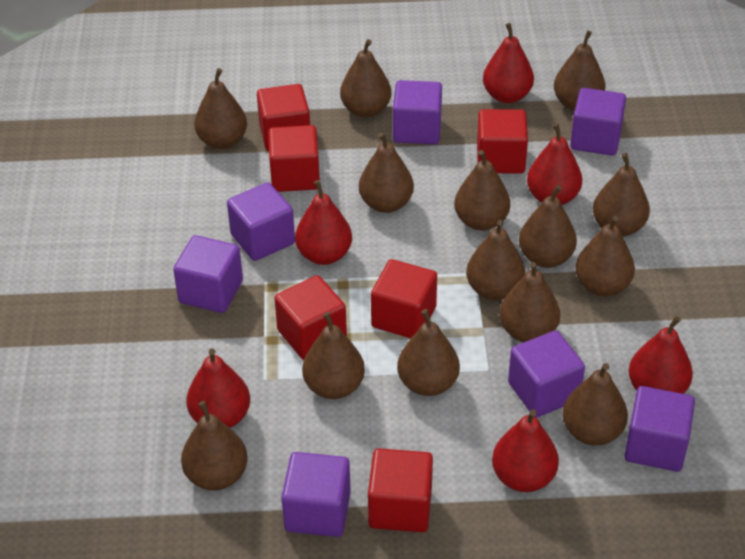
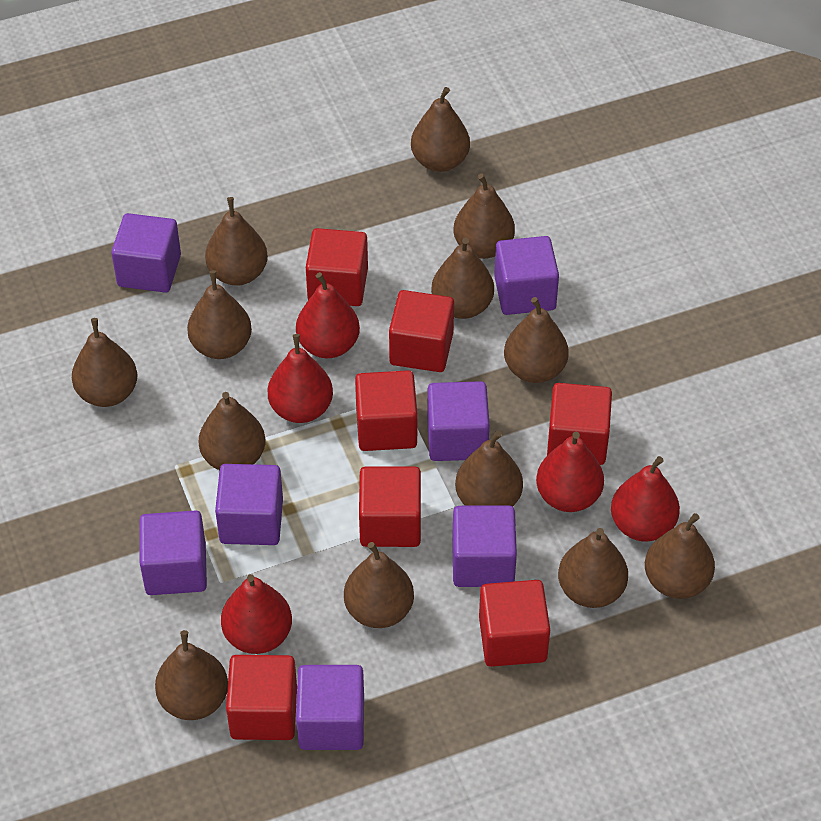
brown pear: [181,401,248,491] [194,68,247,149] [302,312,365,399] [340,39,391,118] [359,132,414,213] [397,309,460,396] [454,150,510,231] [466,220,525,300] [500,262,560,342] [519,185,577,268] [554,30,605,111] [562,363,628,446] [575,216,635,297] [593,153,650,237] = 14 -> [72,318,137,407] [155,630,228,720] [187,270,252,359] [199,392,265,470] [205,197,268,286] [344,542,414,628] [411,87,470,172] [431,237,494,319] [454,174,515,259] [455,431,523,506] [504,297,568,383] [558,528,628,608] [645,513,715,599] = 13
red cube: [257,84,310,151] [268,125,320,192] [274,275,347,360] [368,448,433,532] [371,259,437,338] [477,109,528,174] = 6 -> [226,655,297,740] [306,228,368,306] [355,370,417,451] [359,467,421,547] [389,290,454,372] [479,580,550,667] [547,383,612,465] = 7
red pear: [186,348,250,428] [295,180,352,265] [483,23,534,103] [492,409,559,492] [527,123,582,205] [629,316,693,394] = 6 -> [221,574,292,654] [268,334,333,423] [296,272,360,358] [536,432,604,512] [611,456,680,542] = 5

